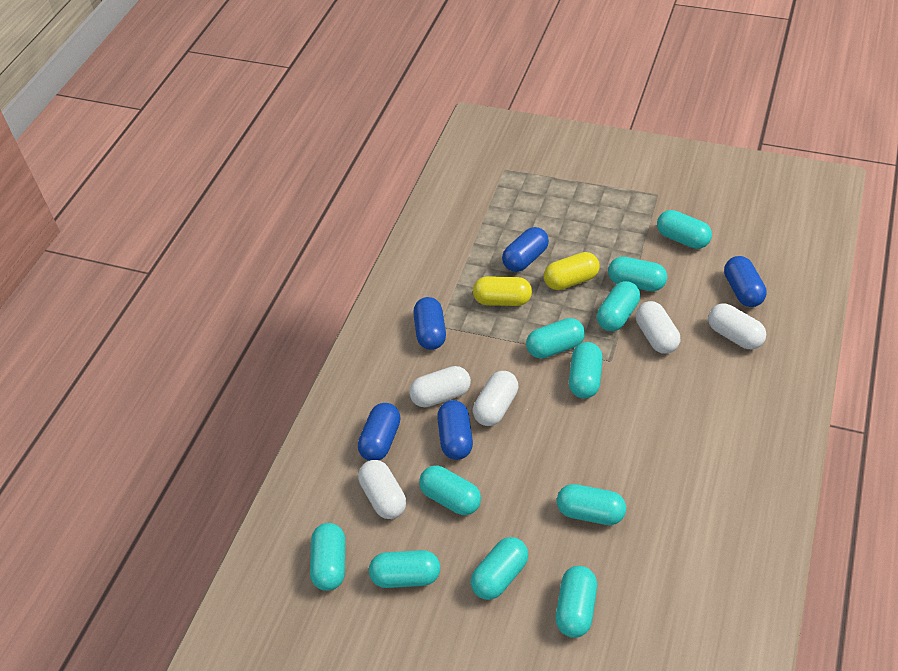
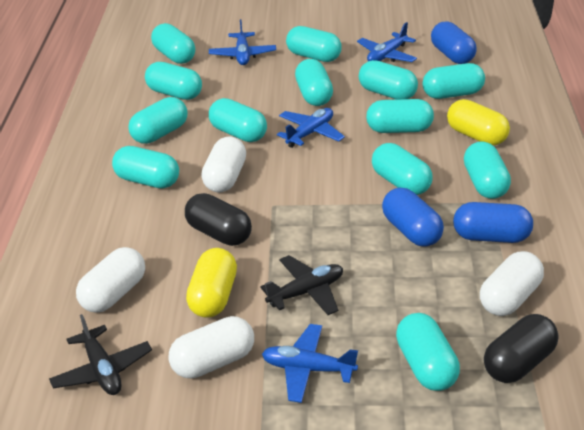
black capsule: none = 0 -> [185,193,252,246] [484,314,558,383] = 2
black plane: none = 0 -> [49,314,152,395] [260,255,343,315] = 2
blue capsule: [358,403,401,461] [413,297,446,350] [437,400,473,460] [502,227,549,272] [724,256,767,307] = 5 -> [382,188,444,247] [431,21,477,64] [453,202,533,243] = 3
blue plane: none = 0 -> [209,19,276,65] [262,324,358,403] [277,108,345,148] [357,22,417,62] = 4
turquoise capsule: [310,523,345,591] [369,550,440,588] [419,466,481,515] [471,537,528,600] [526,318,585,359] [556,566,597,638] [557,484,626,525] [569,342,603,399] [597,281,640,331] [608,257,667,291] [657,210,712,249] = 11 -> [112,146,179,189] [128,97,188,144] [145,62,202,100] [151,23,195,64] [209,98,267,142] [286,26,342,62] [295,59,333,106] [359,60,418,100] [366,99,434,133] [372,143,433,195] [396,313,460,391] [423,63,485,99] [464,141,511,199] = 13
white capsule: [358,460,406,519] [409,366,471,407] [473,371,518,426] [636,301,680,354] [708,303,766,350] = 5 -> [76,247,145,313] [169,316,254,378] [201,137,246,192] [480,251,544,316] = 4

